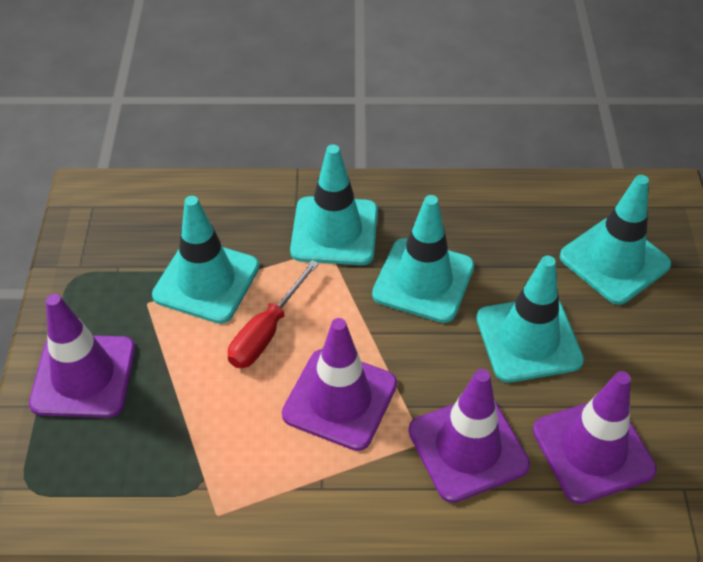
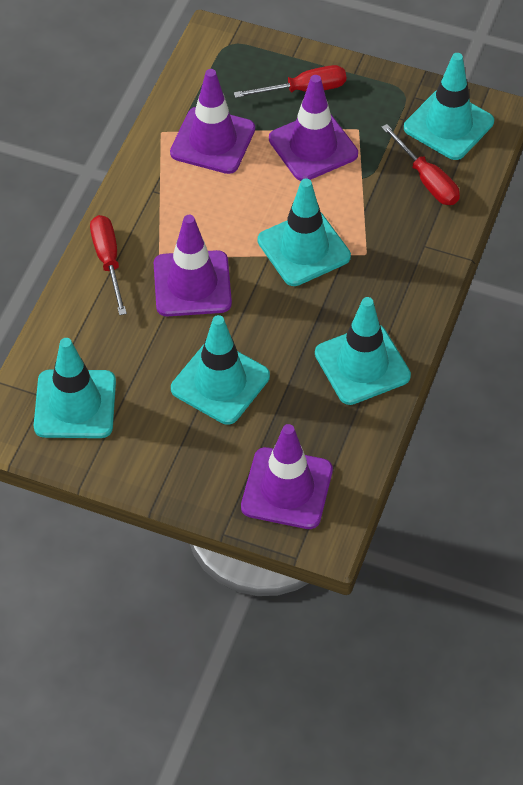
red screwdriver: [228,260,319,368] = 1 -> [90,215,127,315] [234,65,346,98] [381,124,460,205] = 3

